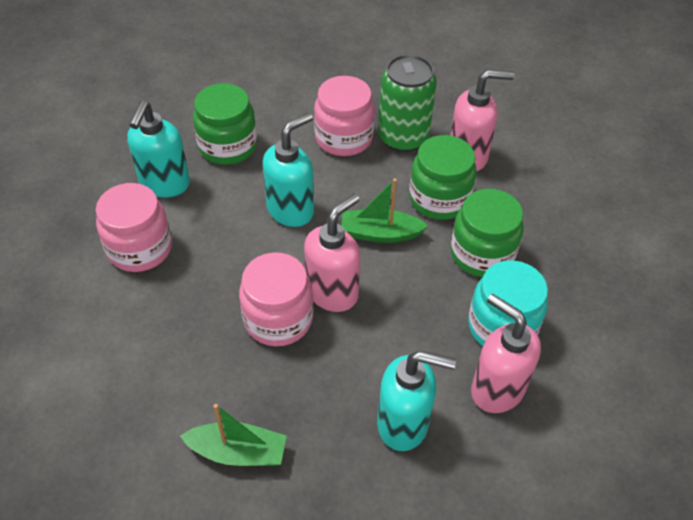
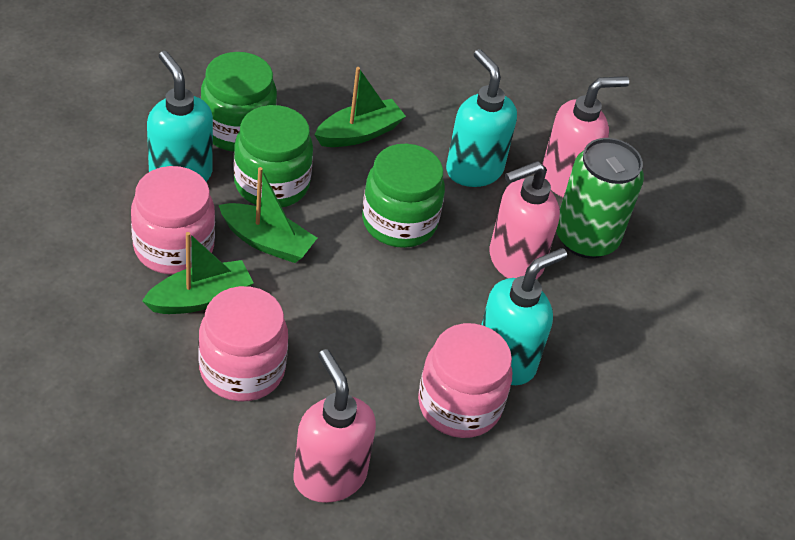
green boat: [180,404,287,466] [341,178,428,243] = 2 -> [142,232,254,314] [219,167,317,263] [314,67,406,147] = 3
turquoise jar: [468,260,548,346] = 1 -> none = 0

